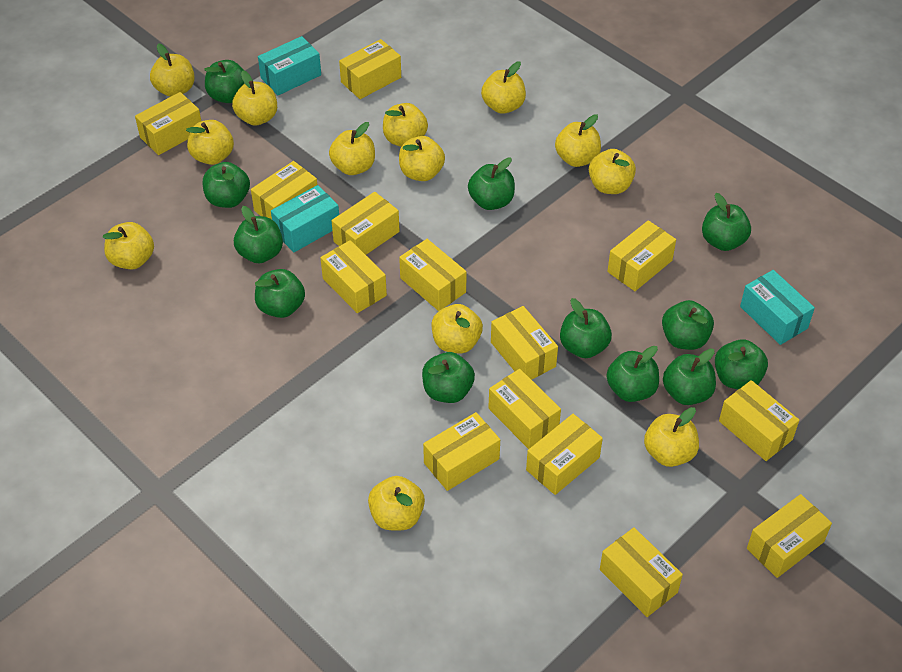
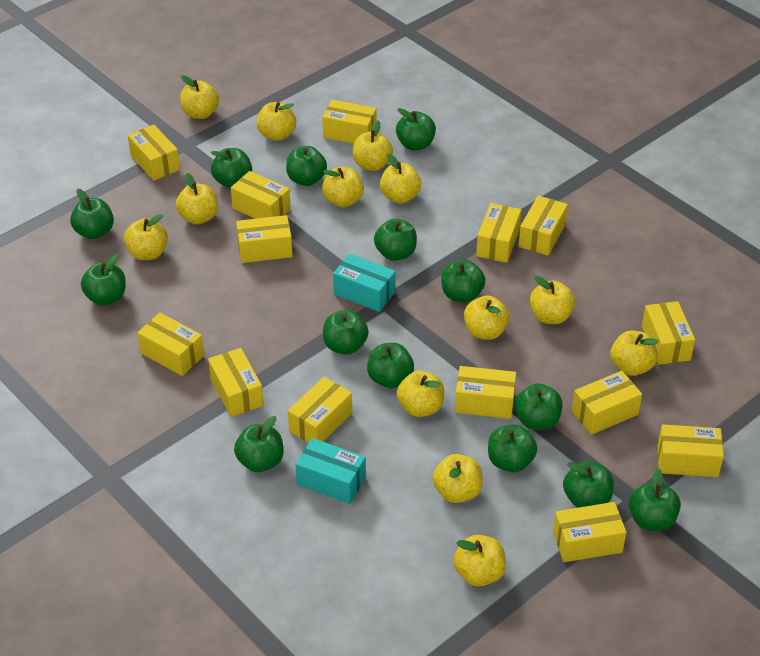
green apple: [203,162,250,208] [204,60,245,103] [234,206,283,263] [255,269,305,318] [422,352,475,403] [468,157,515,210] [560,298,612,358] [606,346,659,402] [662,300,714,350] [663,348,716,405] [702,193,751,251] [715,339,768,389] = 12 -> [70,189,114,239] [81,255,126,306] [211,148,252,188] [234,416,284,472] [286,146,327,186] [323,310,369,355] [367,343,414,388] [374,219,417,261] [396,108,436,150] [441,259,486,303] [488,424,537,472] [514,383,562,430] [563,461,614,508] [629,468,681,531] = 14
turquoise box: [258,36,321,95] [271,185,339,252] [740,270,815,345] = 3 -> [296,438,366,504] [333,254,396,312] = 2

